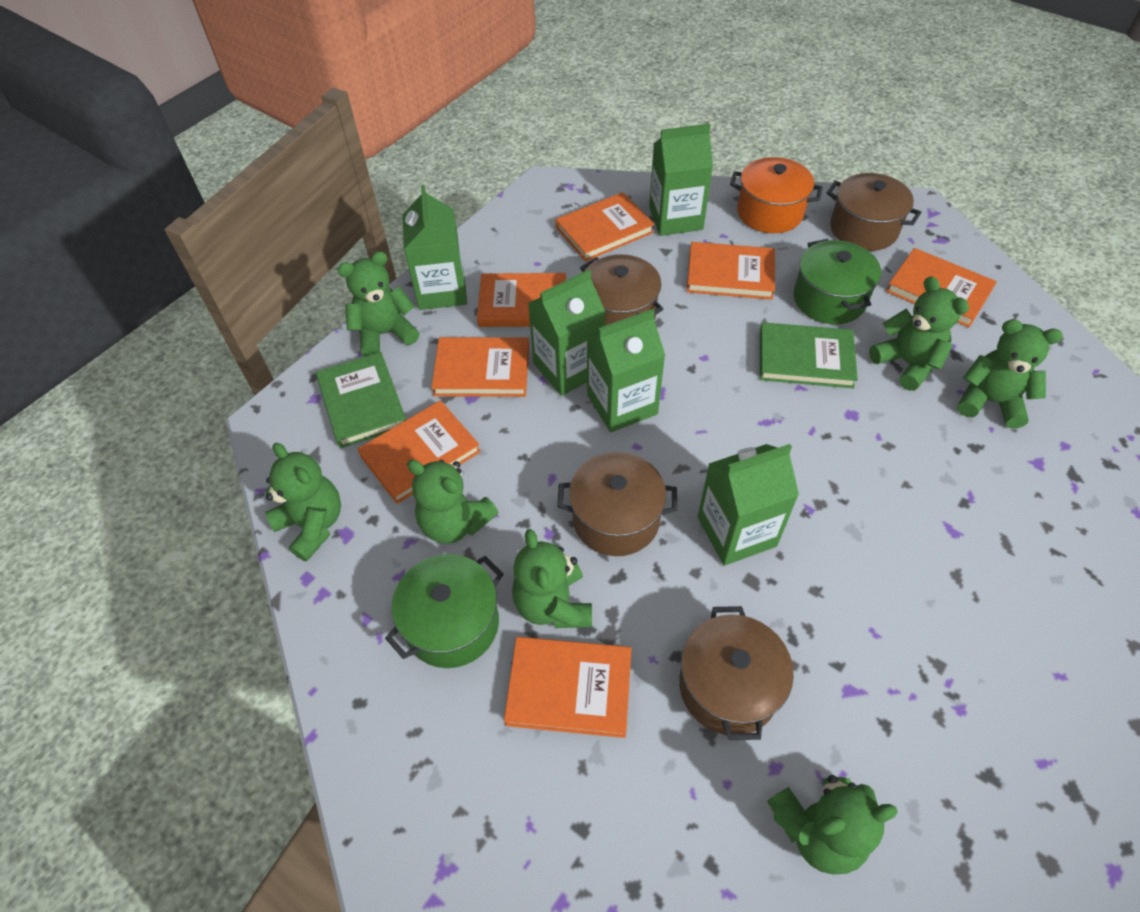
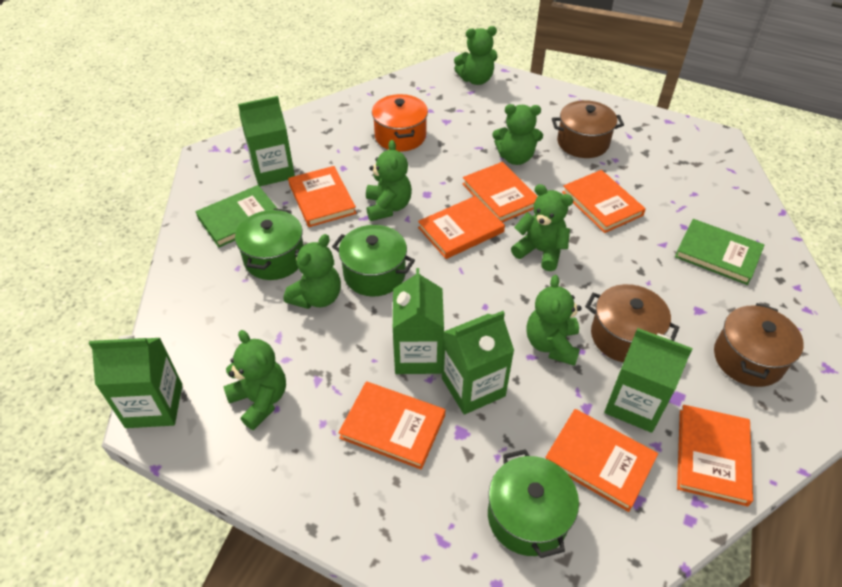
brown pot: [557,452,678,556] [580,254,663,326] [679,606,794,740] [826,173,921,251] = 4 -> [552,100,624,158] [585,284,679,362] [714,303,804,387] = 3
green pot: [385,554,503,668] [794,239,881,324] = 2 -> [235,208,304,280] [332,225,415,296] [488,449,579,558] = 3

